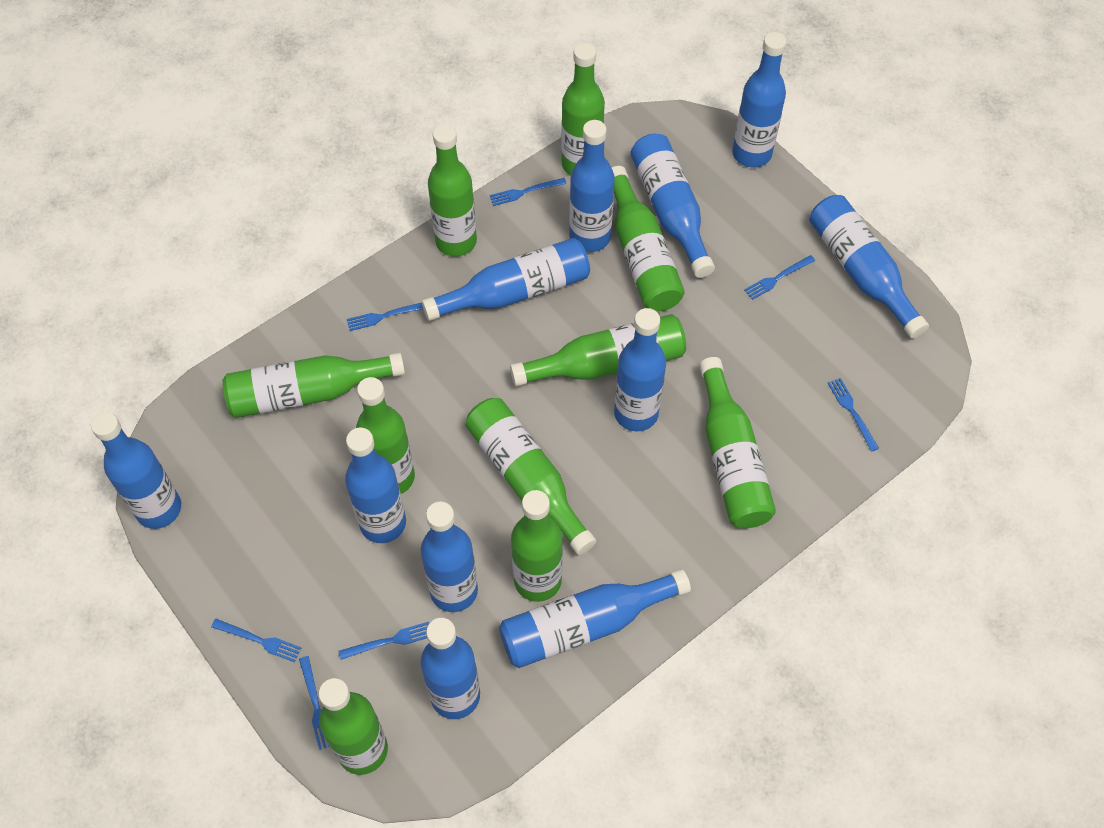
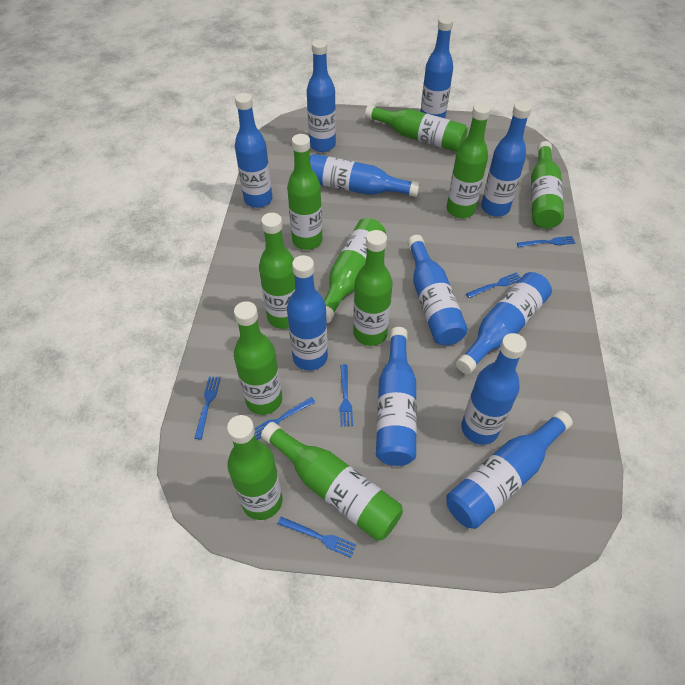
blue fork: [211,619,301,662] [299,656,329,750] [338,622,429,660] [347,303,423,331] [489,178,567,206] [744,255,815,300] [828,378,879,452] = 7 -> [194,376,221,439] [254,397,315,440] [278,517,356,558] [340,364,353,427] [466,272,521,298] [517,236,575,247] = 6

